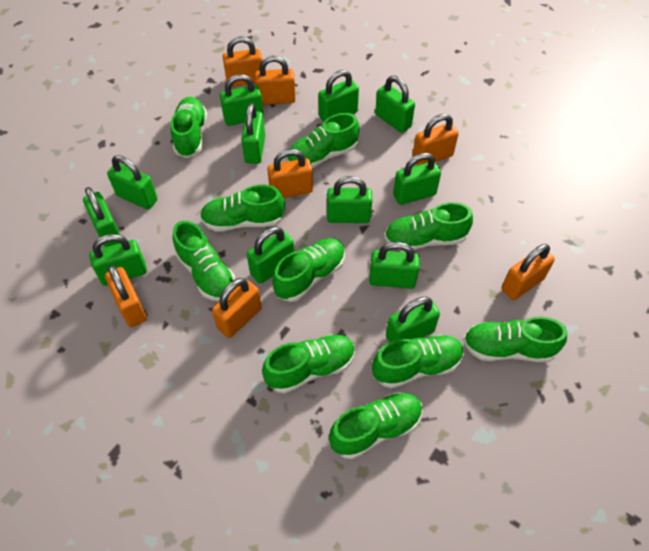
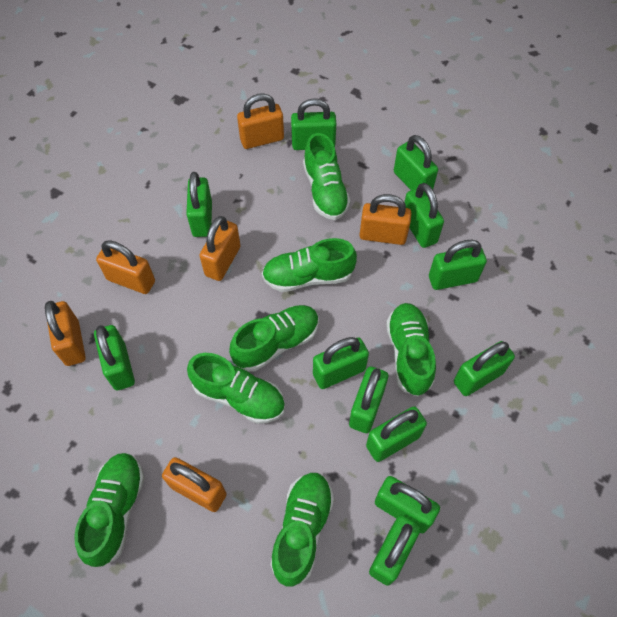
green shoe: [171,97,207,158] [173,221,236,301] [200,185,285,232] [262,334,355,393] [272,238,345,302] [287,113,360,168] [329,392,423,459] [372,335,464,388] [384,202,473,252] [463,317,567,362] = 10 -> [74,453,145,567] [187,353,285,424] [229,305,319,371] [262,238,357,292] [270,473,334,587] [303,133,350,220] [386,303,436,396] = 7
orange padlock: [105,265,147,327] [212,278,262,338] [223,36,262,87] [255,56,295,105] [267,149,313,198] [412,114,459,165] [501,244,555,300] = 7 -> [45,301,86,366] [96,240,155,294] [162,457,226,512] [199,216,241,281] [237,93,284,149] [360,194,412,245] = 6

